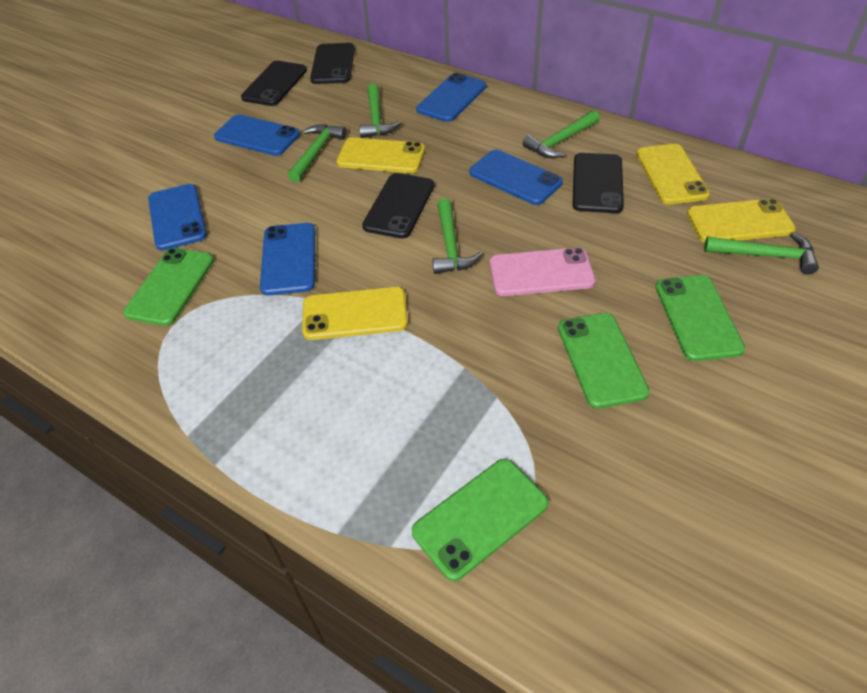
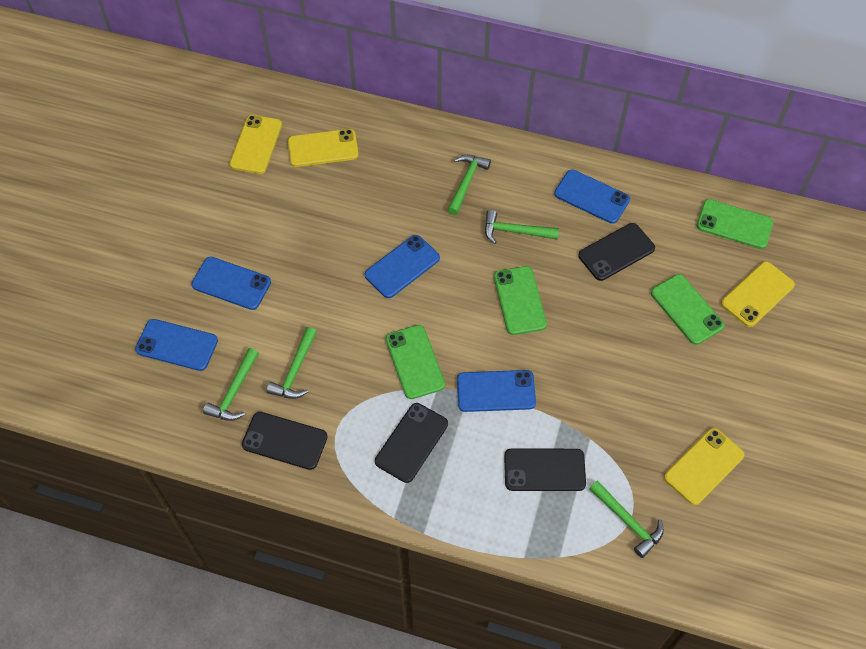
pink phone: [490,247,596,296] = 1 -> none = 0

